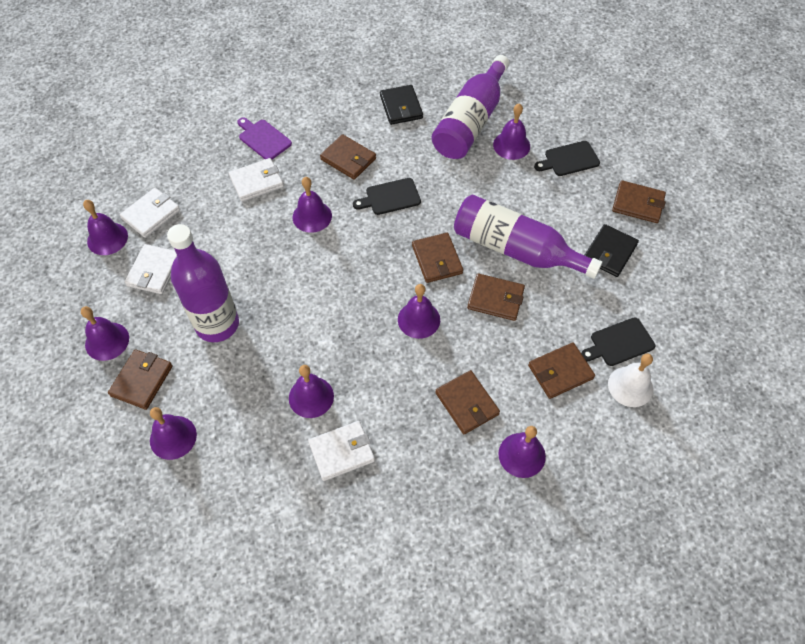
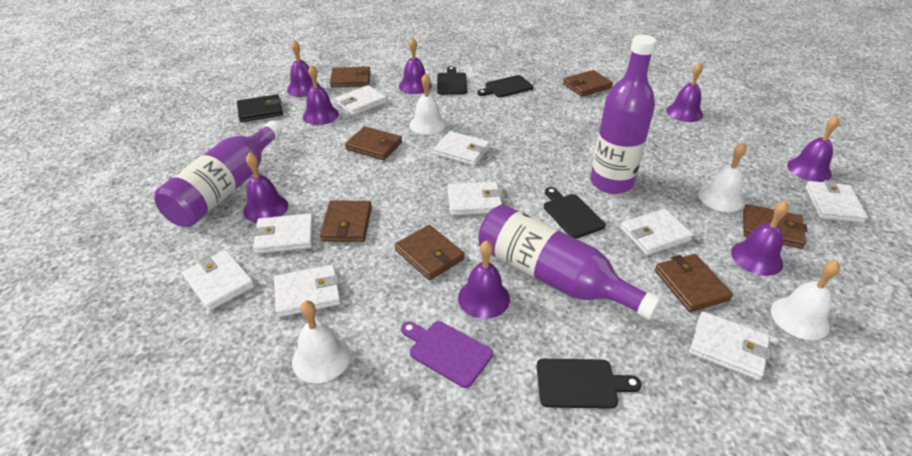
black cutting board: [353,178,421,215] [534,141,600,176] [581,317,655,366] = 3 -> [437,66,467,95] [477,75,534,98] [536,359,642,409] [544,187,605,238] = 4
black wallet: [380,85,423,125] [584,224,639,277] = 2 -> [237,94,283,122] = 1
white bell: [608,354,653,407] = 1 -> [292,301,350,383] [410,73,446,135] [698,143,746,212] [771,260,840,340] = 4
white wallet: [120,188,180,238] [124,244,177,294] [229,158,284,202] [308,421,375,481] = 4 -> [182,250,255,311] [253,213,313,254] [274,264,341,317] [335,85,387,116] [433,131,490,166] [447,181,502,215] [621,209,693,255] [689,311,771,380] [805,180,868,223] = 9

